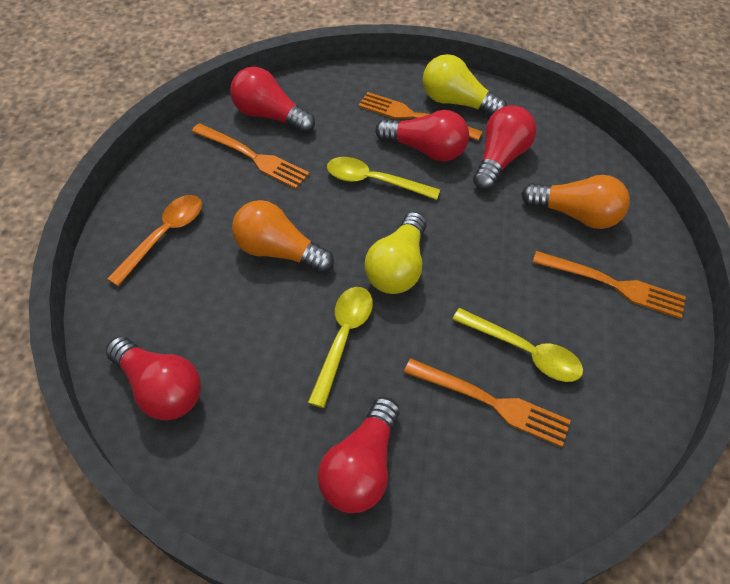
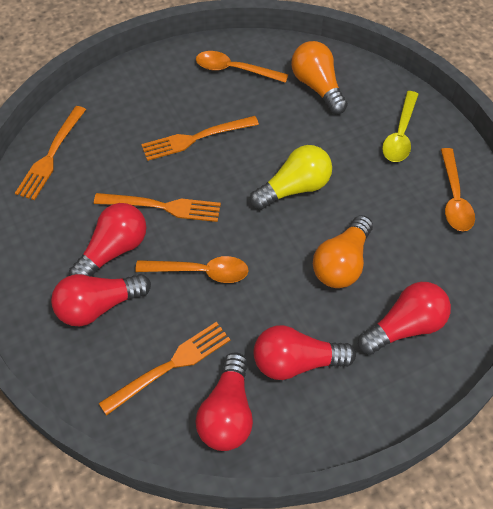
orange spoon: [107,195,202,286] = 1 -> [135,256,249,283] [196,51,288,83] [441,148,475,231] = 3
yellow light bulb: [365,212,427,294] [423,54,507,116] = 2 -> [250,145,332,209] = 1
yellow spoon: [308,287,373,408] [327,157,440,200] [452,308,583,382] = 3 -> [382,91,419,162] = 1

